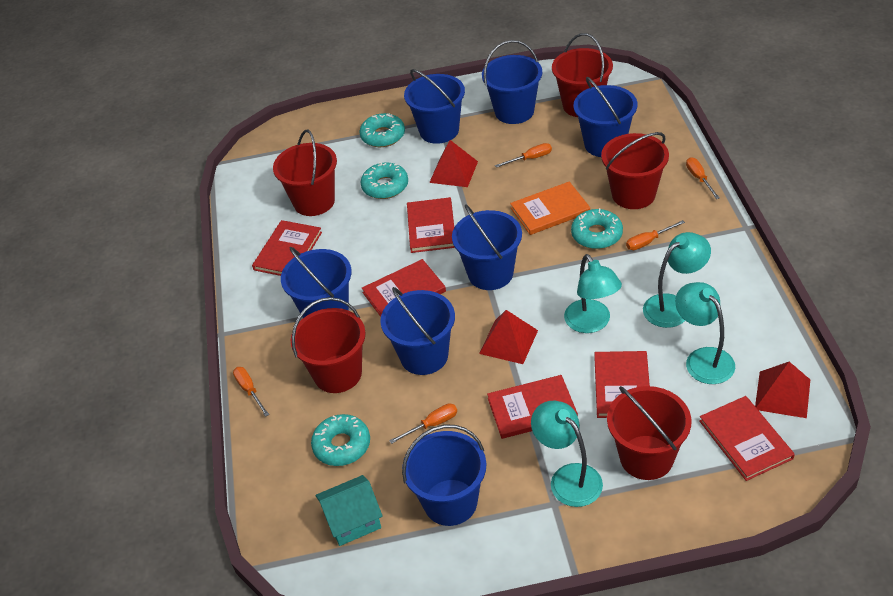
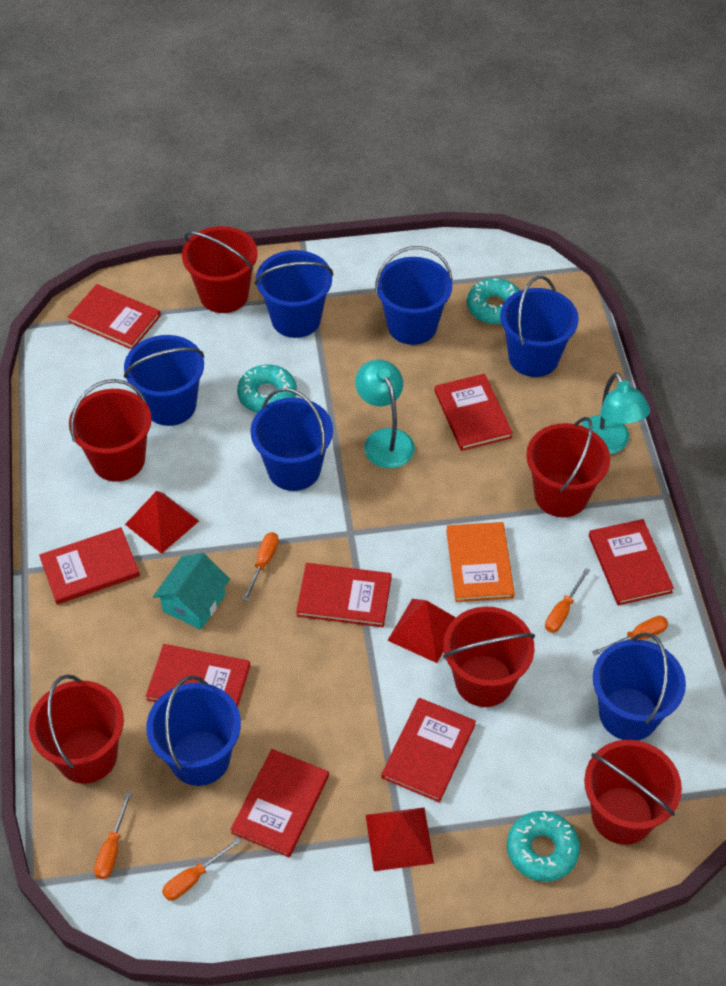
red book: [252,220,322,276] [362,259,446,317] [407,197,455,253] [487,375,578,439] [594,351,650,418] [699,396,795,481] = 6 -> [39,527,140,604] [68,284,161,350] [146,644,250,707] [230,749,329,857] [296,563,392,627] [381,698,476,803] [434,374,513,451] [589,519,674,605] = 8
red bucket: [273,130,337,216] [291,297,365,393] [552,33,613,117] [601,132,669,209] [607,386,691,480] = 5 -> [29,674,124,784] [69,379,152,482] [182,226,258,313] [443,607,535,707] [526,417,610,517] [584,740,682,845] = 6
turquoise donut: [311,414,370,466] [359,113,405,147] [360,162,408,199] [571,208,623,249] = 4 -> [237,365,297,413] [467,278,520,324] [507,811,580,882] = 3
turquoise lamp: [531,401,603,507] [564,254,622,333] [643,232,711,328] [675,282,735,384] = 4 -> [355,359,415,468] [581,372,650,454] = 2

